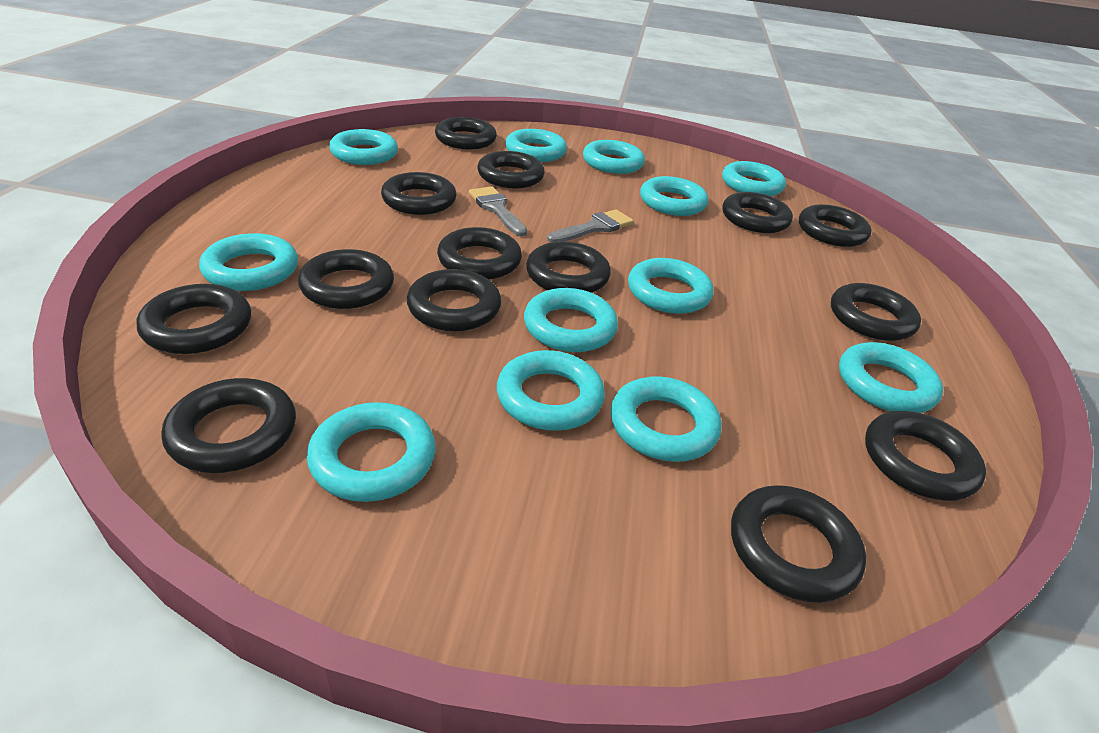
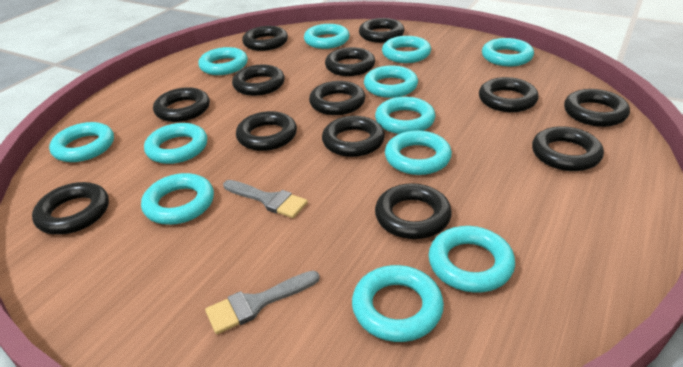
black ring: [137,284,251,354] [161,378,296,473] [298,249,394,309] [381,172,456,215] [407,269,501,331] [435,117,497,149] [437,227,522,279] [477,151,545,188] [526,241,611,293] [722,192,793,233] [731,485,866,603] [799,204,872,247] [831,283,921,341] [865,411,986,501] = 14 -> [32,182,109,235] [153,87,210,122] [232,65,285,96] [236,111,297,151] [242,26,288,51] [309,81,365,115] [322,116,385,157] [325,47,375,76] [359,18,404,43] [375,183,452,239] [479,77,538,112] [532,126,604,171] [564,89,630,127] = 13

